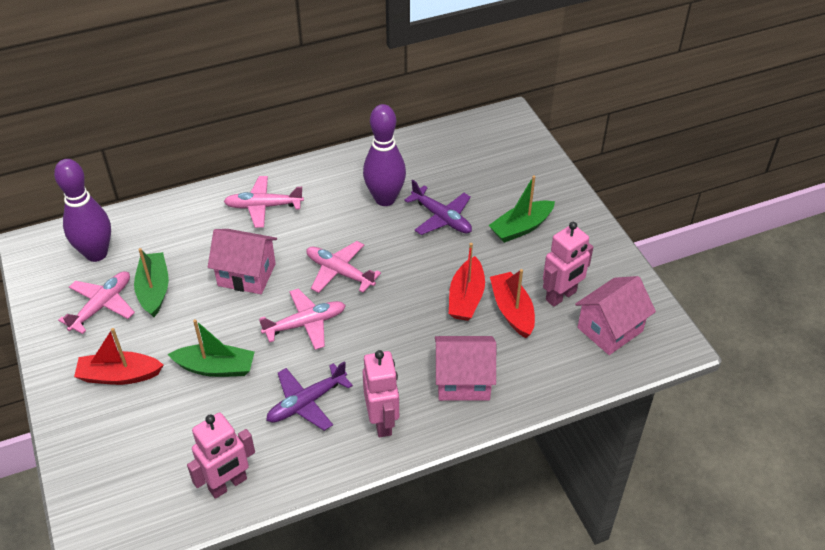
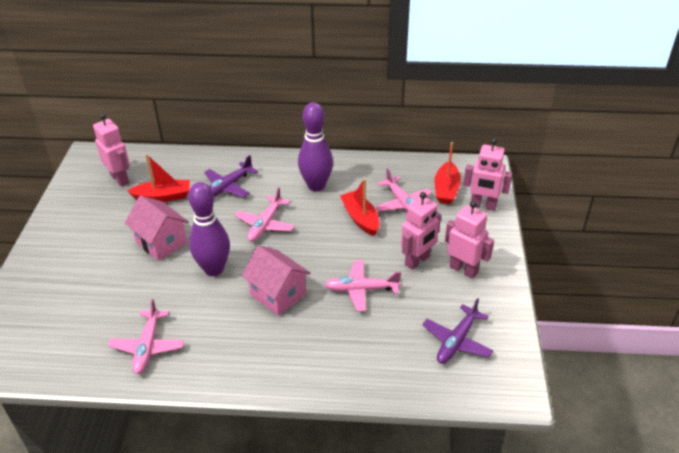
green boat: [134,248,169,317] [168,319,254,377] [489,176,555,243] = 3 -> none = 0
pink house: [208,229,277,294] [435,336,496,401] [575,276,656,355] = 3 -> [125,196,189,261] [241,245,310,316] = 2
pink robot: [187,413,255,499] [363,350,399,437] [543,222,593,307] = 3 -> [93,113,130,187] [401,192,441,270] [445,201,494,279] [463,138,512,211] = 4

